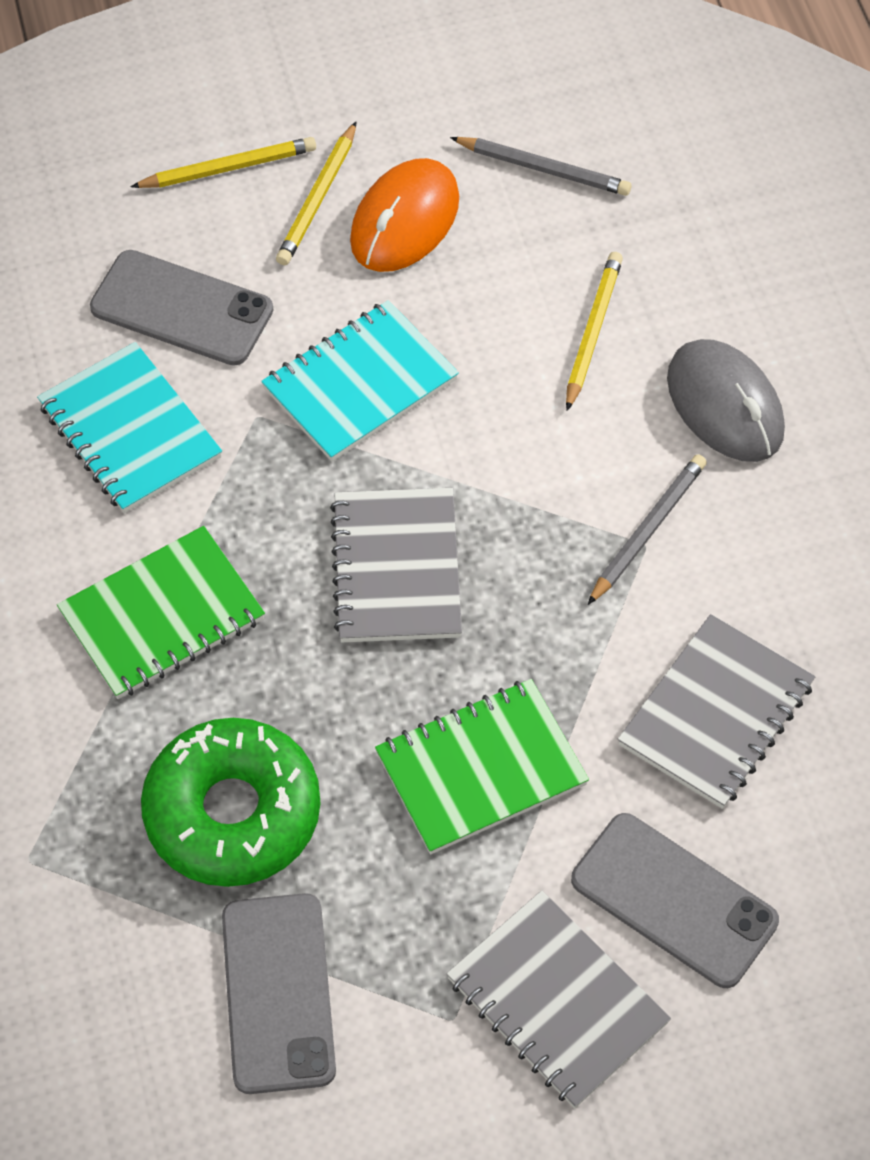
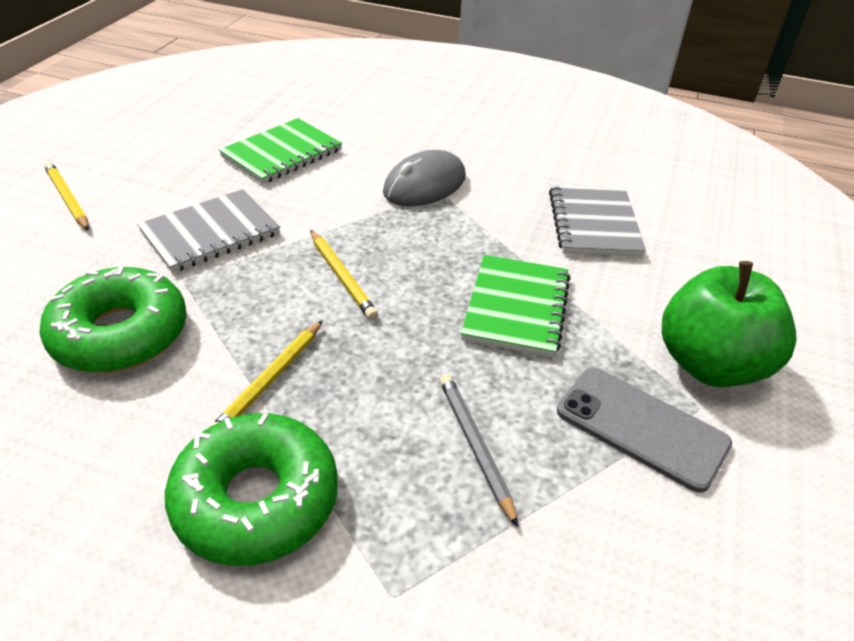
green apple: none = 0 -> [662,261,797,387] = 1
green donut: [141,718,320,887] = 1 -> [40,267,187,373] [165,413,338,566] = 2
grey notebook: [330,488,462,642] [446,890,671,1108] [618,614,815,809] = 3 -> [137,189,280,273] [549,184,646,257] = 2
grey pencil: [450,137,631,196] [588,454,707,605] = 2 -> [439,374,518,527] = 1
grey phone: [90,250,273,366] [222,893,336,1094] [571,813,779,988] = 3 -> [557,368,732,493] = 1
orange mouse: [350,158,459,272] = 1 -> none = 0
turquoise notebook: [37,342,222,513] [261,300,459,462] = 2 -> none = 0

